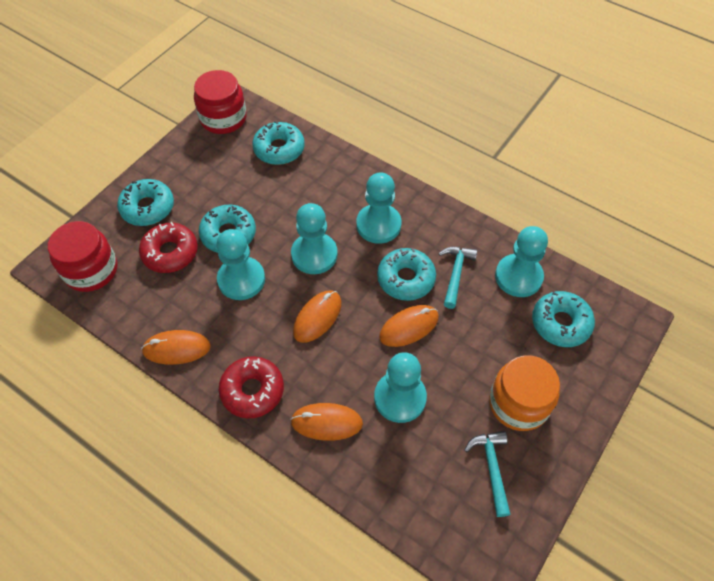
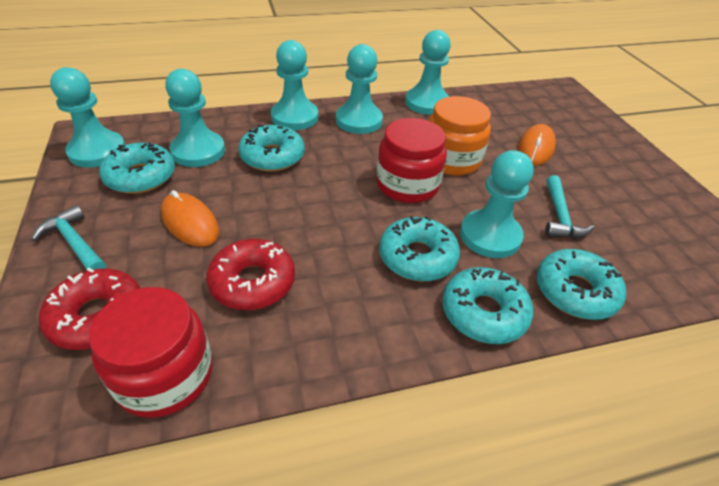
orange mouse: [141,330,211,364] [290,403,363,441] [293,291,341,343] [379,305,439,347] = 4 -> [161,190,219,247] [518,124,556,166] = 2
turquoise pawn: [216,229,265,300] [291,203,338,274] [357,172,402,244] [374,352,427,423] [495,226,548,297] = 5 -> [50,67,125,168] [165,69,225,167] [271,40,318,130] [336,44,383,134] [405,30,451,115] [460,150,534,258] = 6

